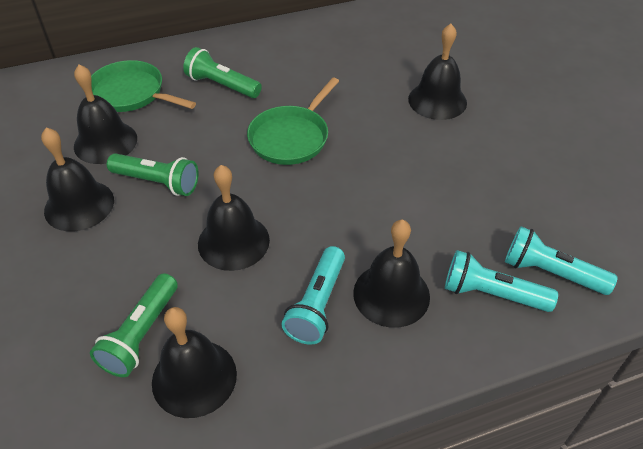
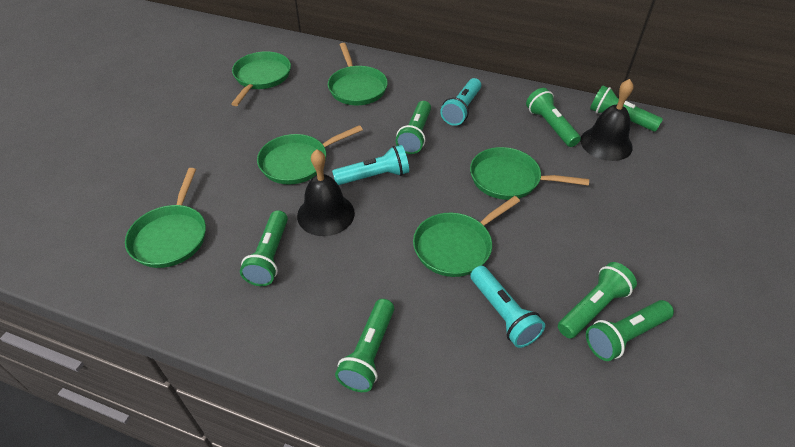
black bell: [41,128,114,231] [74,64,137,164] [152,307,237,418] [198,165,270,271] [353,220,430,328] [408,24,467,120] = 6 -> [297,149,355,236] [580,79,633,161] = 2
green flashlight: [90,273,178,377] [107,153,199,196] [183,47,262,98] = 3 -> [240,210,288,286] [335,299,394,392] [396,101,431,154] [526,88,581,147] [558,262,637,339] [586,300,674,361] [590,86,663,132] = 7
green pan: [91,60,196,112] [247,78,339,165] = 2 -> [125,168,206,268] [231,51,291,106] [257,125,363,185] [328,43,388,105] [413,196,520,277] [470,147,589,200] = 6

